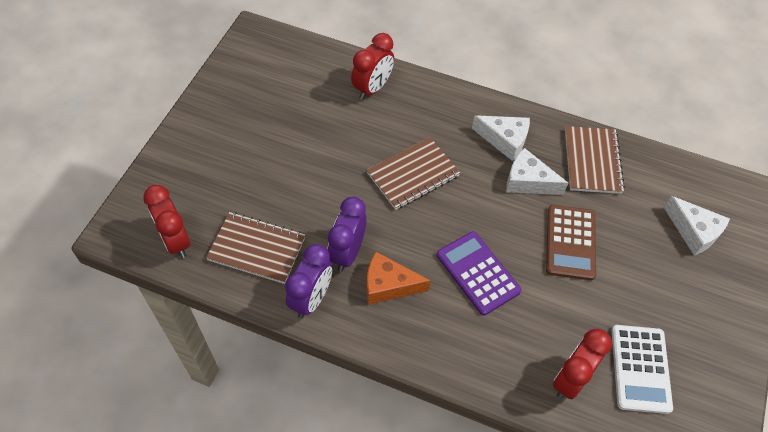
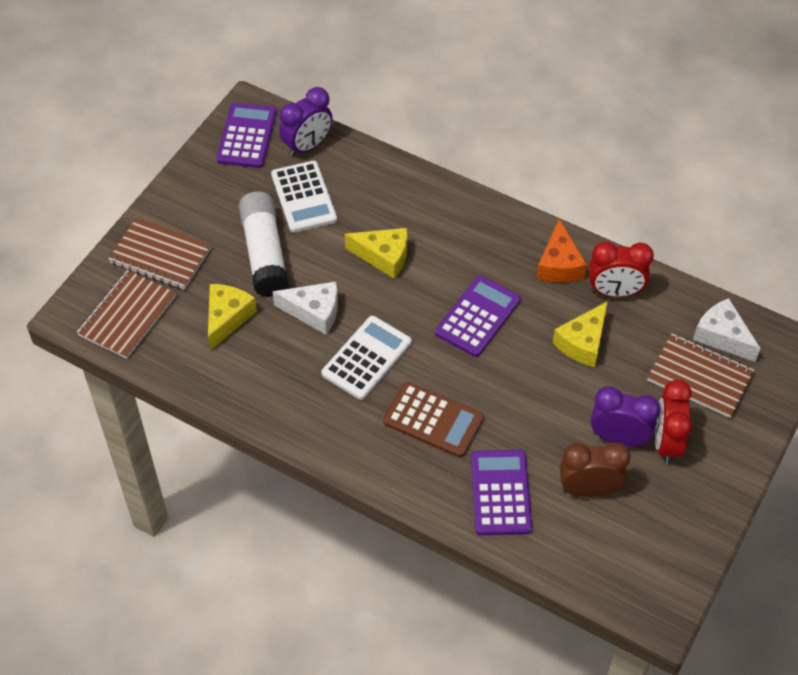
brown clock: none = 0 -> [560,442,630,497] = 1
purple calculator: [437,231,521,315] = 1 -> [216,103,277,168] [435,275,521,357] [471,450,532,535] = 3
red clock: [143,185,190,258] [351,33,394,100] [553,329,612,399] = 3 -> [589,242,654,297] [655,380,692,465] = 2
white calculator: [612,325,673,414] = 1 -> [271,161,337,233] [321,316,412,400] = 2
white cheese: [472,115,530,161] [506,148,568,195] [664,196,730,255] = 3 -> [272,282,338,335] [693,298,761,362] = 2
white glue stick: none = 0 -> [239,191,289,297] = 1
yellow cheese: none = 0 -> [208,284,257,351] [345,228,407,279] [553,301,608,367] = 3

